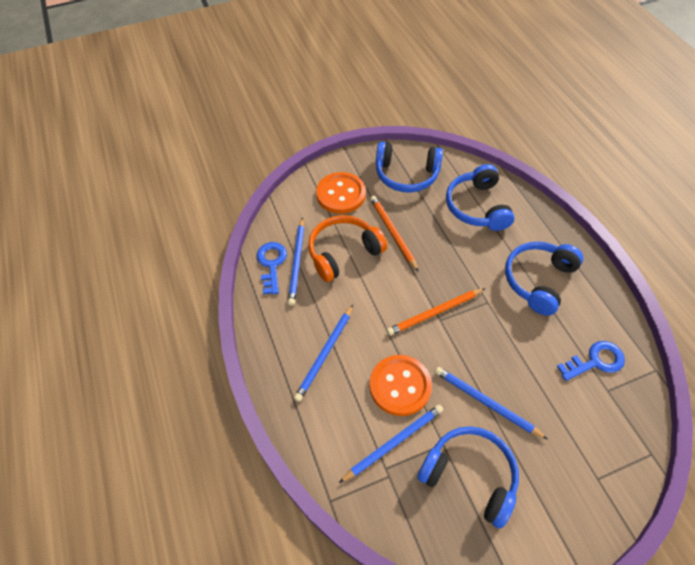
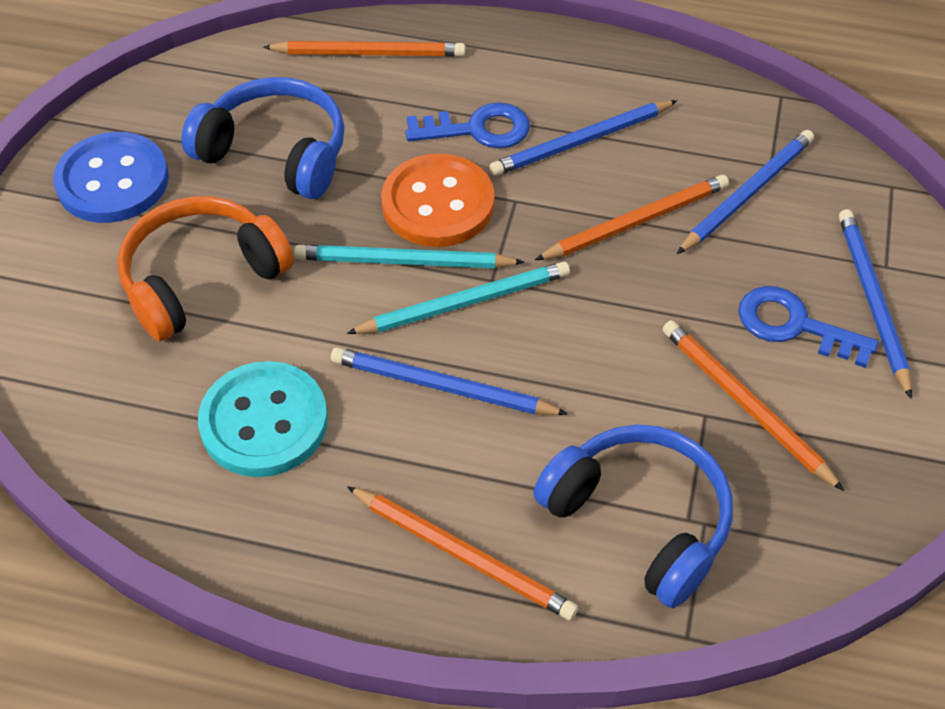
blue button: none = 0 -> [53,132,169,223] = 1
blue headphones: [376,141,443,192] [417,426,519,529] [446,164,515,231] [505,242,583,316] = 4 -> [181,77,345,199] [533,425,733,608] = 2
orange button: [316,172,366,214] [370,355,432,416] = 2 -> [381,153,494,247] = 1
orange pencil: [370,196,419,272] [387,288,485,336] = 2 -> [263,41,465,56] [347,486,578,620] [535,175,729,260] [663,320,844,491] = 4
turquoise button: none = 0 -> [198,361,328,477] = 1
turquoise pencil: none = 0 -> [294,245,524,268] [347,262,570,334] = 2

